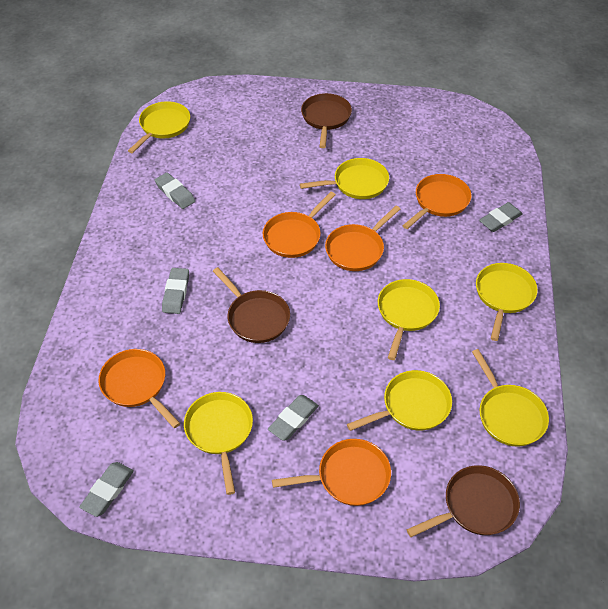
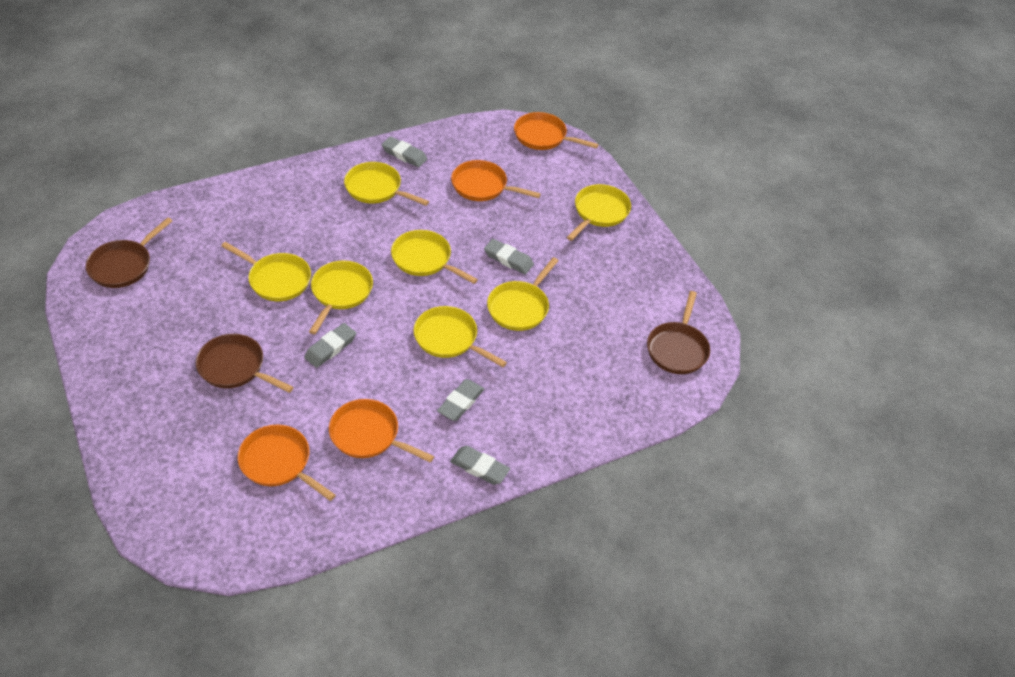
orange pan: [98,349,180,428] [263,192,336,258] [272,439,391,506] [325,206,400,271] [402,174,471,229] = 5 -> [238,425,336,501] [329,399,434,463] [451,160,541,201] [514,112,599,150] = 4

